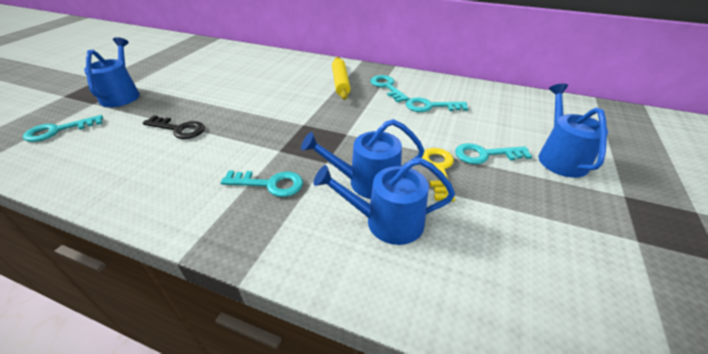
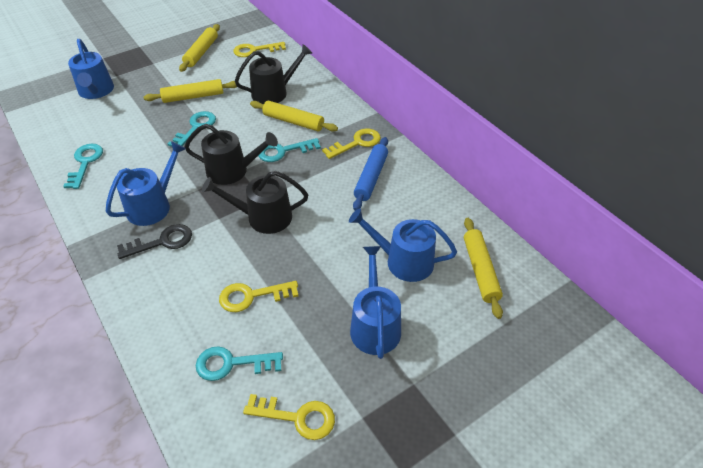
black watering can: none = 0 -> [184,124,278,185] [202,171,308,234] [235,44,313,105] = 3
blue rolling pin: none = 0 -> [353,137,388,211] = 1
turquoise key: [23,115,103,142] [221,170,303,197] [370,75,409,102] [406,97,468,112] [455,143,532,164] = 5 -> [63,144,103,189] [168,111,216,147] [195,346,283,381] [258,138,321,162] = 4
yellow key: [422,148,455,202] = 1 -> [219,281,299,312] [233,42,286,57] [243,394,335,440] [322,128,381,159] = 4
yellow rolling pin: [332,57,350,100] = 1 -> [144,79,237,103] [179,24,220,72] [250,101,338,132] [464,218,503,319] = 4

